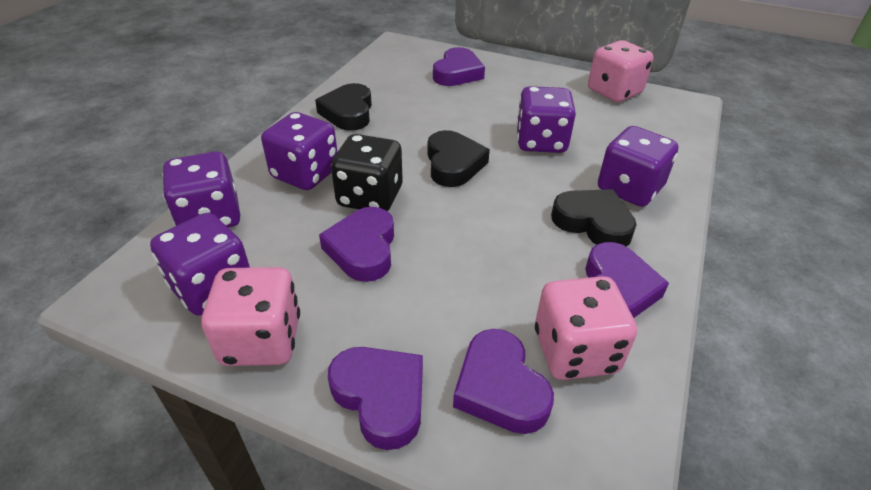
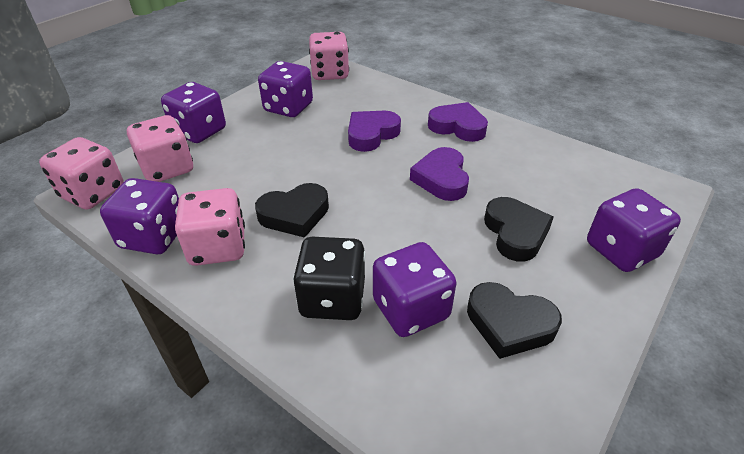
pink dice: [201,267,300,366] [535,276,637,380] [588,40,653,102] = 3 -> [39,137,124,209] [127,115,193,182] [175,188,245,266] [309,32,349,80] = 4
purple heart: [319,207,394,282] [328,347,423,450] [433,47,485,86] [453,329,554,434] [585,242,669,318] = 5 -> [348,111,401,152] [410,147,469,201] [428,102,488,142] = 3

